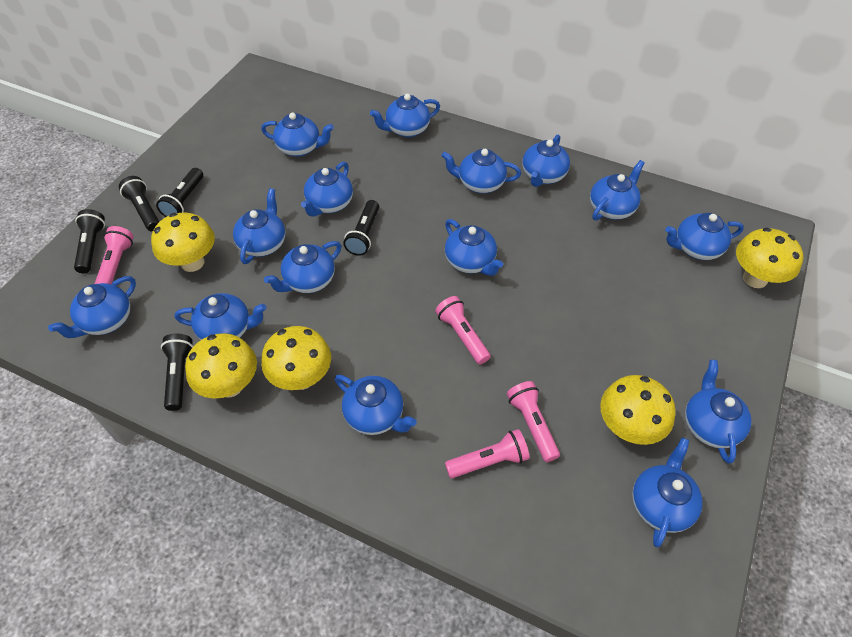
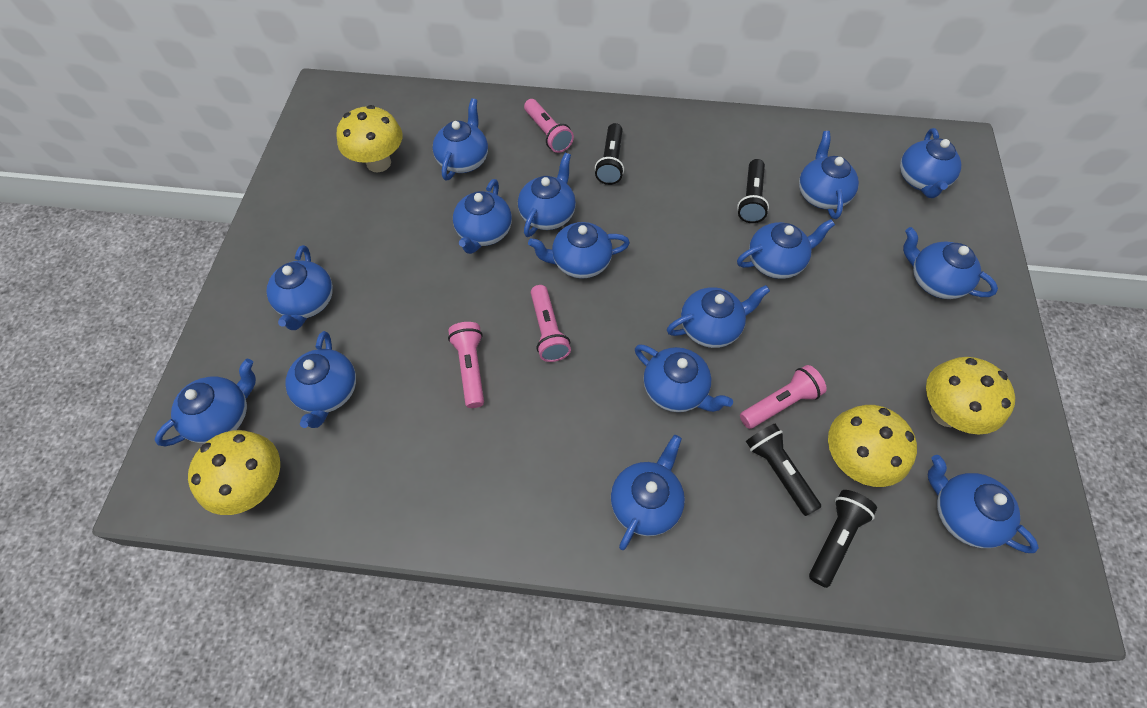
black flashlight: [74,209,105,274] [119,176,159,232] [156,168,203,217] [161,334,193,411] [343,200,379,256] = 5 -> [595,123,624,185] [737,159,769,223] [746,424,821,516] [809,490,877,588] = 4
yellow mushroom: [151,212,215,272] [185,333,257,398] [261,326,331,390] [600,375,676,445] [736,228,803,288] = 5 -> [188,430,280,515] [336,105,402,172] [828,405,917,487] [926,357,1015,435] = 4

